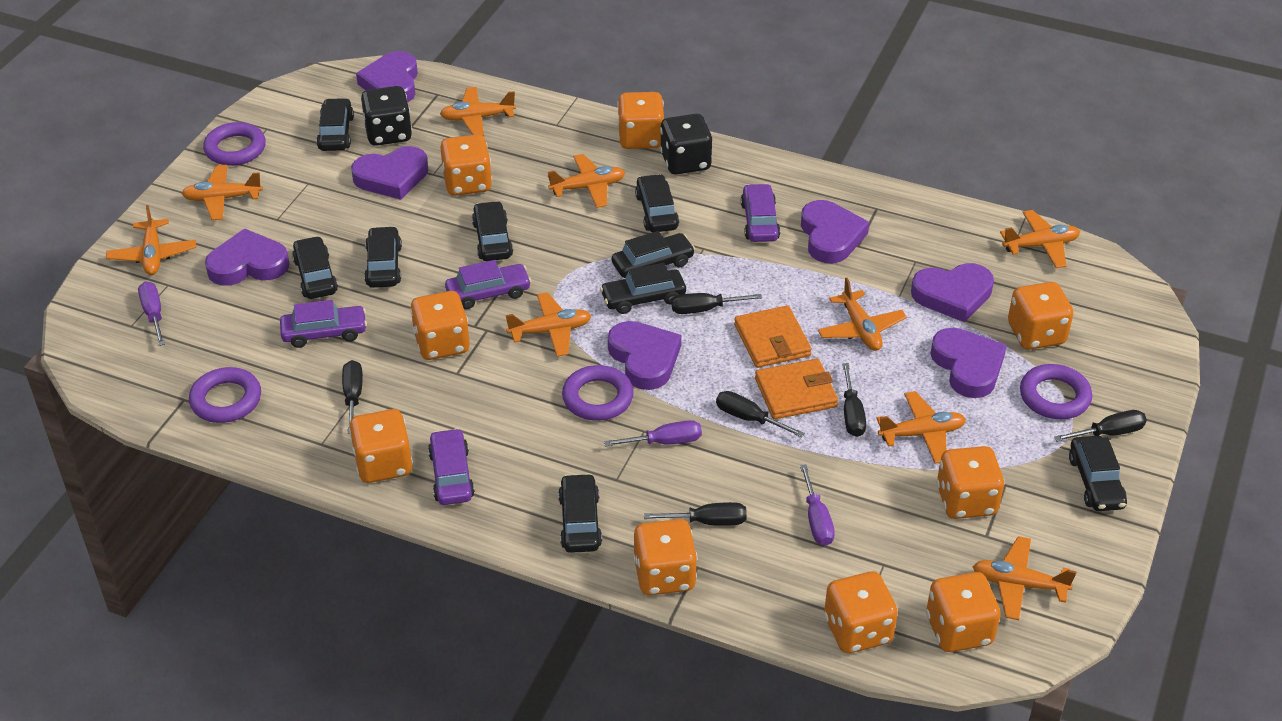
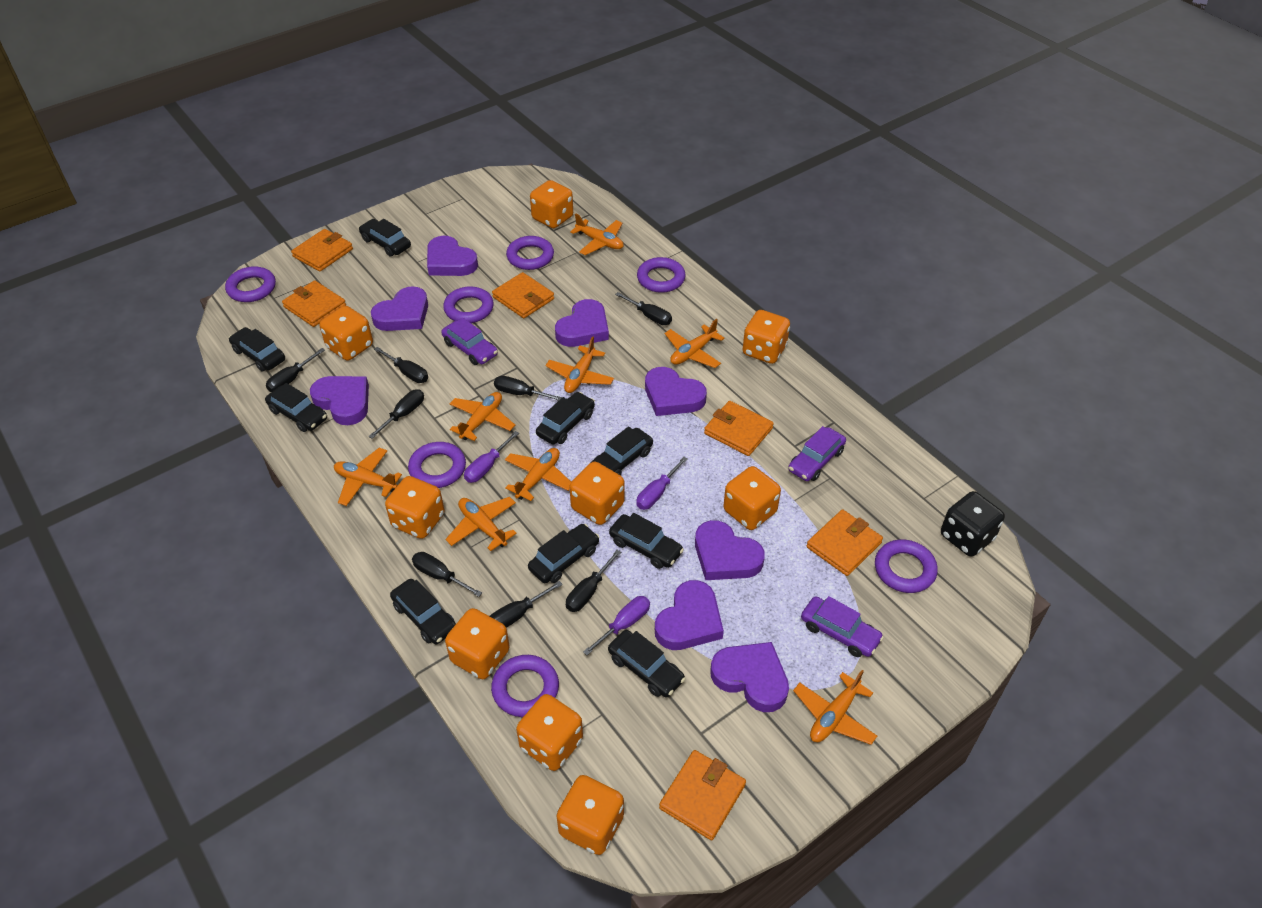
black dice: [361,86,412,146] [660,114,712,175] = 2 -> [941,491,1005,556] = 1
black screwdriver: [342,360,363,434] [644,502,747,526] [671,293,762,314] [716,391,805,438] [842,363,866,437] [1054,410,1147,442] = 6 -> [266,348,325,392] [369,390,424,439] [374,347,428,383] [412,552,482,597] [490,581,563,628] [494,376,562,401] [566,550,621,612] [615,292,672,325] = 8
orange plane: [106,205,196,275] [181,165,263,220] [440,87,516,136] [506,292,591,357] [548,154,625,208] [818,278,907,351] [876,391,966,464] [973,536,1077,620] [1000,210,1080,268] = 9 -> [334,448,402,506] [445,497,517,551] [450,392,515,441] [505,448,571,501] [546,336,614,393] [570,214,623,255] [665,319,724,368] [793,670,877,745] = 8
orange wallet: [734,305,812,368] [755,359,838,419] = 2 -> [282,280,346,327] [291,229,353,272] [492,272,554,318] [659,750,746,840] [704,401,774,456] [807,509,883,576] = 6
purple car: [280,300,367,348] [428,428,475,505] [445,260,531,309] [741,184,780,242] = 4 -> [441,318,498,365] [788,426,846,481] [801,596,884,657] = 3
purple heart: [205,228,290,286] [351,146,428,200] [356,51,418,102] [608,321,681,390] [801,200,870,263] [911,263,994,322] [930,328,1007,398] = 7 -> [310,376,369,425] [371,286,428,331] [427,236,478,276] [555,299,609,347] [645,367,707,416] [655,580,724,650] [695,520,765,580] [710,642,789,712] = 8
purple ring: [189,367,261,423] [203,122,266,166] [562,365,634,421] [1020,364,1092,419] = 4 -> [225,266,276,302] [408,442,466,488] [443,286,494,323] [491,655,559,717] [506,236,554,270] [637,257,686,293] [875,539,938,593] = 7

